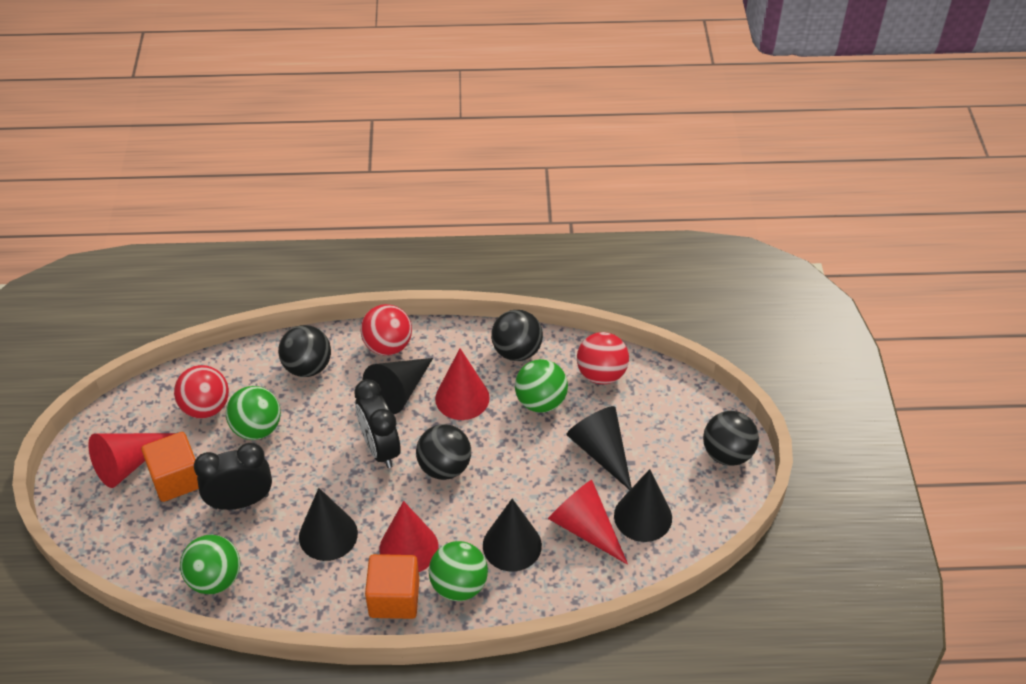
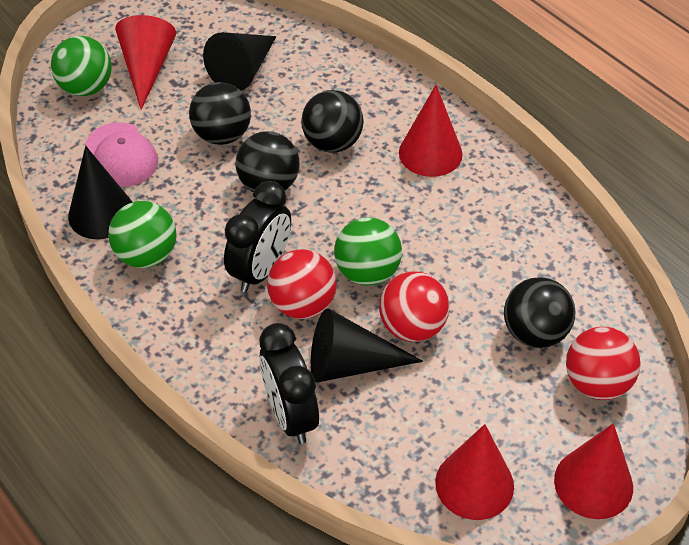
black cone: [299,488,358,561] [363,358,433,414] [483,499,542,572] [567,406,632,490] [614,469,672,542] = 5 -> [68,146,132,239] [203,32,276,91] [311,309,423,383] = 3
green ball: [180,535,240,594] [226,386,281,440] [429,541,488,601] [515,359,568,413] = 4 -> [51,36,112,96] [108,201,176,268] [334,217,402,285] = 3
orange cube: [142,432,199,502] [365,554,419,619] = 2 -> none = 0
pink cap: none = 0 -> [85,122,158,187] = 1

